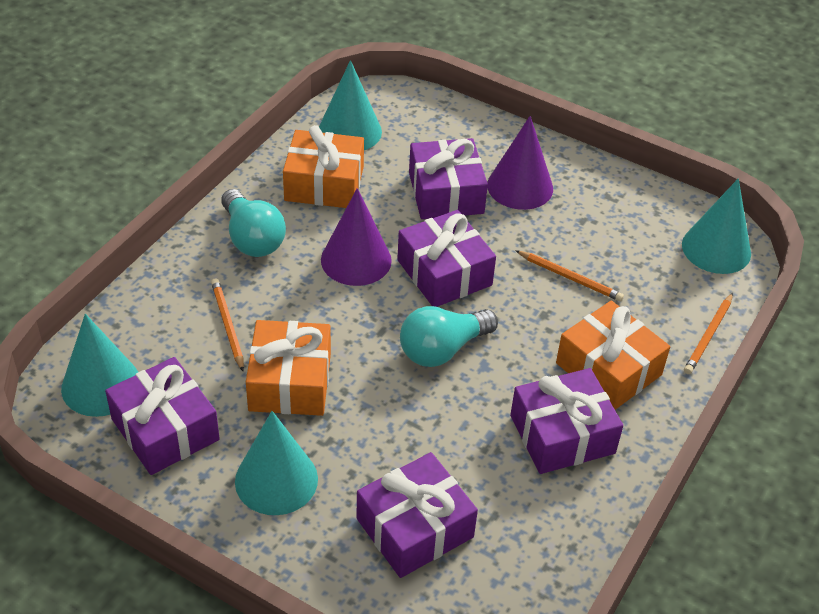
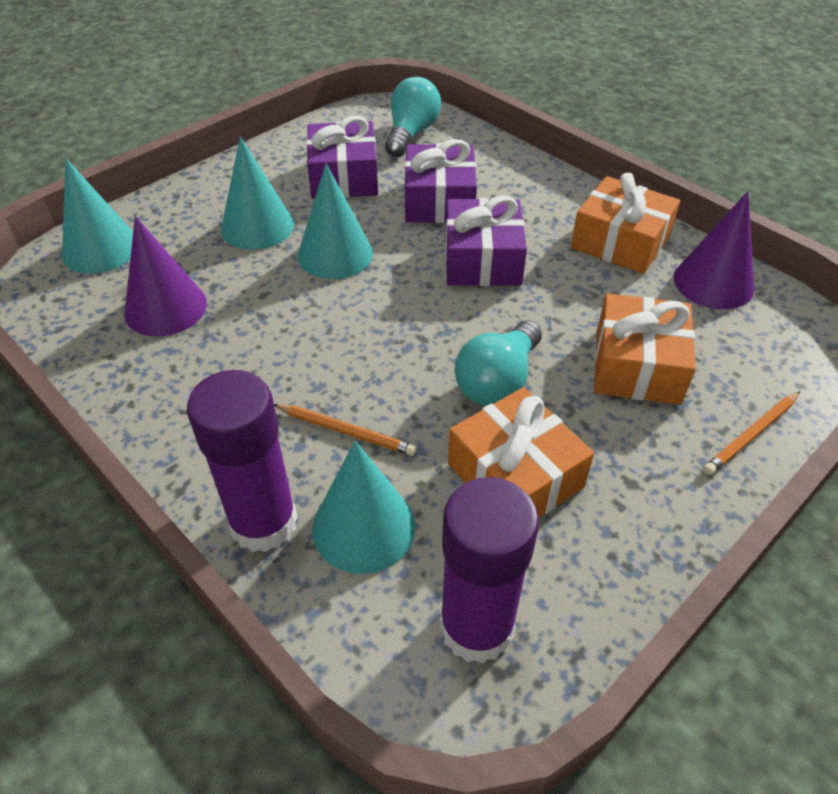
orange pencil: [211,278,244,371] [515,250,624,301] [684,293,733,374] = 3 -> [274,404,417,456] [703,391,800,475] = 2
purple gift: [105,357,220,475] [356,452,478,578] [397,210,496,307] [409,138,488,219] [510,368,623,474] = 5 -> [306,116,378,199] [405,139,477,223] [445,196,527,286] = 3
purple glue stick: none = 0 -> [187,370,298,552] [440,477,539,664] = 2

